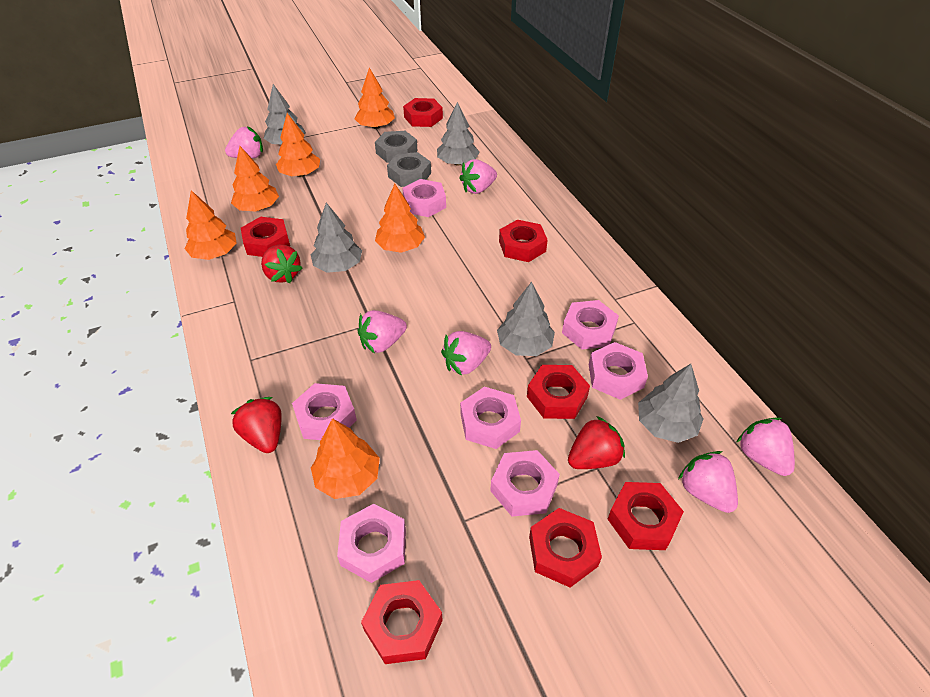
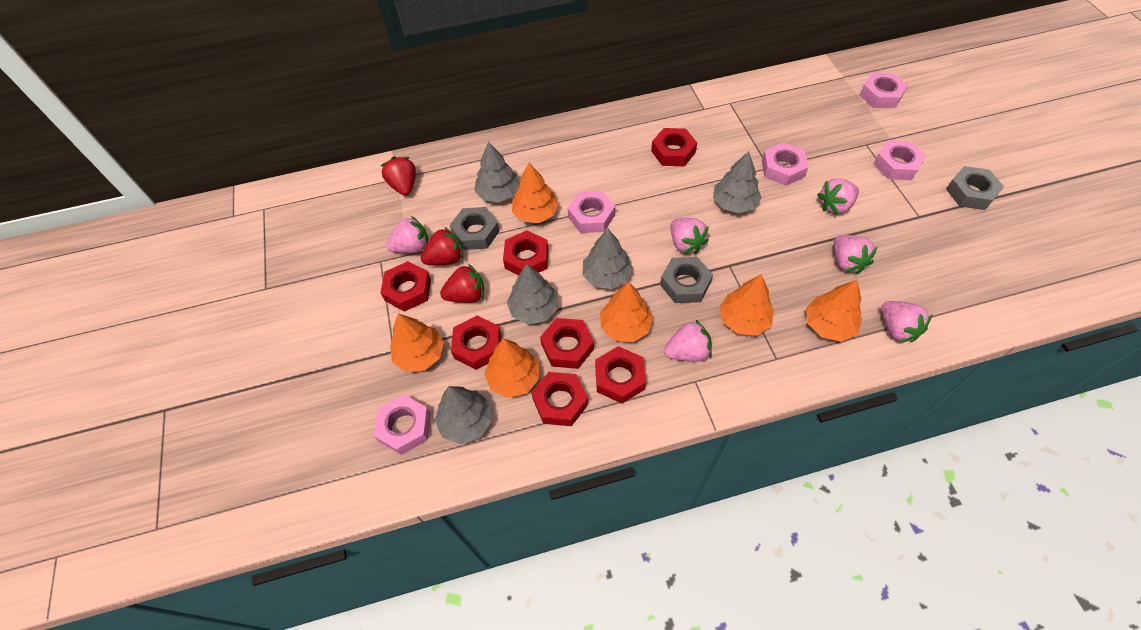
grey nut: [375,131,418,163] [387,152,431,187] = 2 -> [450,207,500,250] [660,257,713,303] [946,166,1004,210] = 3
pink nut: [292,383,357,440] [337,504,406,583] [402,179,446,217] [460,387,521,449] [490,450,560,517] [562,300,619,350] [589,342,648,400] = 7 -> [373,395,431,455] [568,191,615,233] [762,142,808,186] [860,73,908,108] [873,140,927,180] = 5

